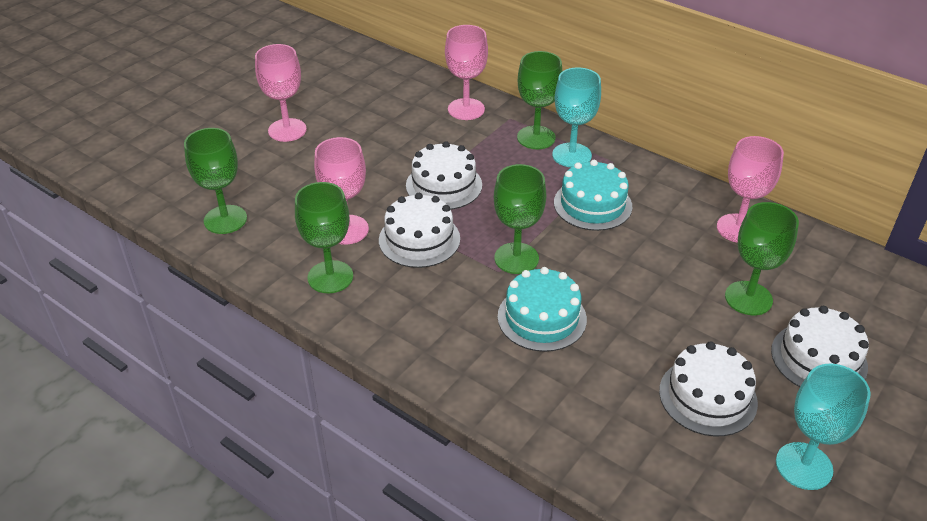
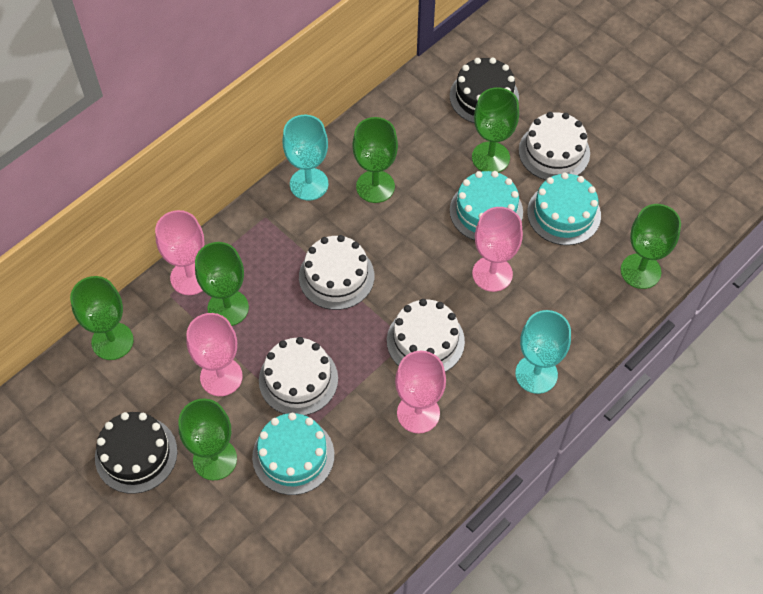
black cake: none = 0 -> [95,412,178,494] [450,57,519,123] = 2
green goblet: [184,128,247,234] [295,182,353,293] [494,164,546,274] [517,51,562,149] [725,202,799,315] = 5 -> [70,276,134,360] [178,398,237,480] [195,242,249,326] [352,117,398,203] [472,87,519,173] [621,204,681,289] = 6
turquoise cake: [498,267,587,352] [554,160,632,231] = 2 -> [252,413,334,495] [450,171,523,240] [527,173,601,245] = 3

